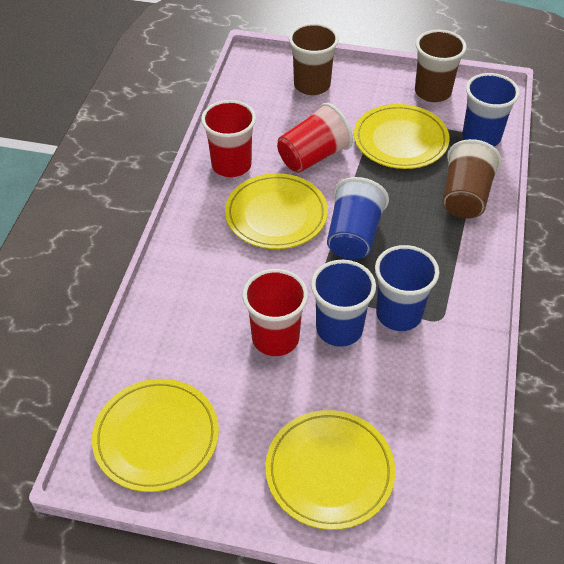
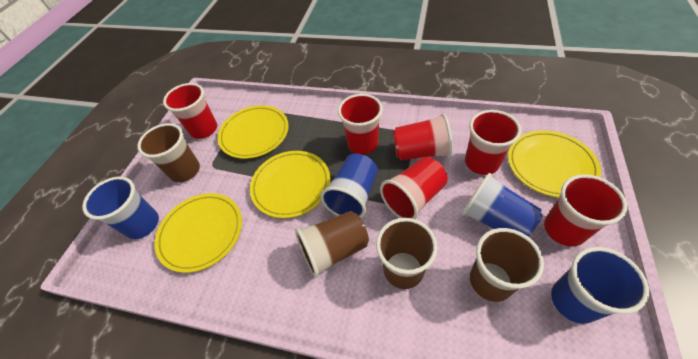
brown cup: [289,23,339,95] [415,30,467,102] [442,139,502,219] = 3 -> [137,123,200,183] [295,211,369,278] [376,218,437,289] [470,228,544,302] = 4
red cup: [201,100,256,177] [242,269,308,356] [277,103,353,173] = 3 -> [163,83,217,139] [338,94,383,155] [380,157,448,219] [393,114,453,160] [465,110,521,175] [544,174,627,247] = 6

